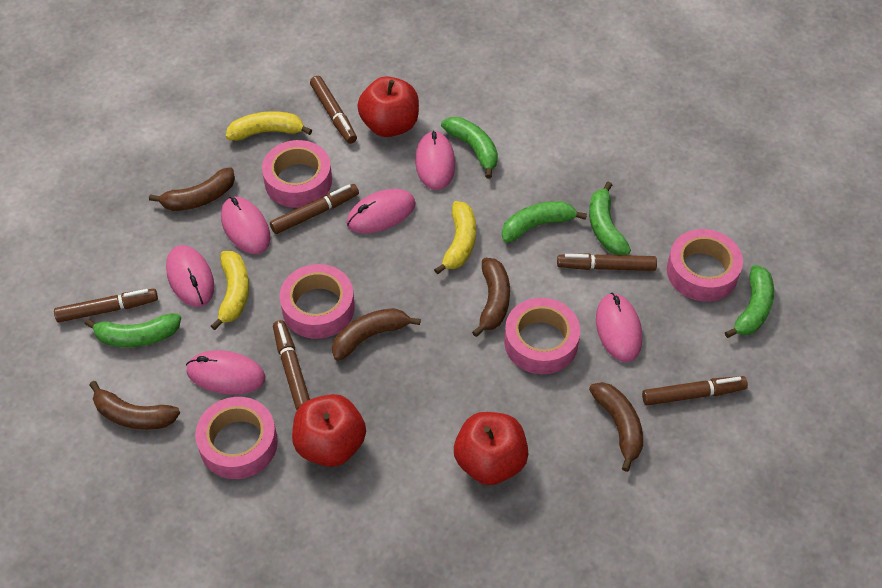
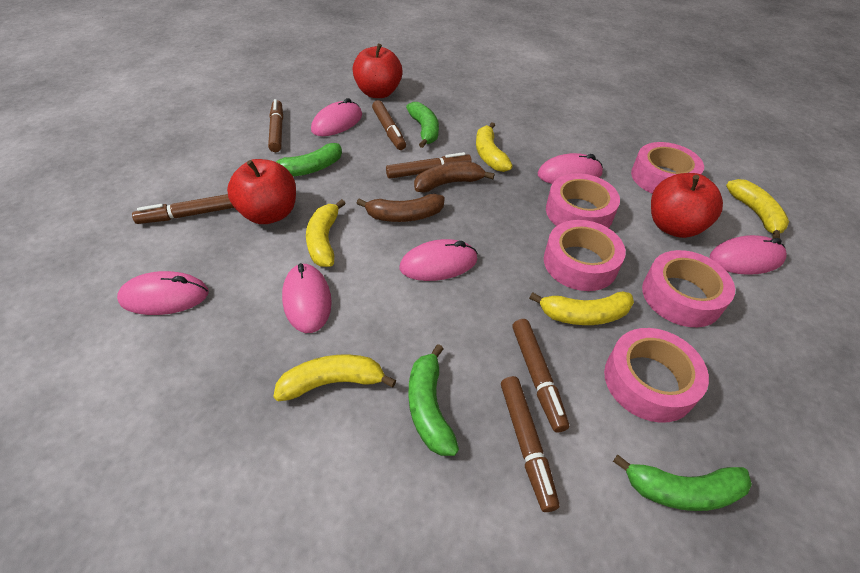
brown banana: [90,381,180,430] [149,167,235,211] [332,308,421,361] [472,258,510,337] [589,382,643,472] = 5 -> [357,194,445,222] [414,162,495,193] = 2
green banana: [84,313,181,347] [441,117,498,179] [502,201,587,243] [589,181,631,255] [725,265,774,338] = 5 -> [276,143,342,177] [406,102,439,148] [409,344,459,456] [613,454,752,511] = 4
yellow banana: [211,251,249,330] [226,111,312,141] [434,201,476,275] = 3 -> [273,354,396,401] [306,199,346,267] [476,122,513,172] [529,291,634,325] [726,179,789,239] = 5

